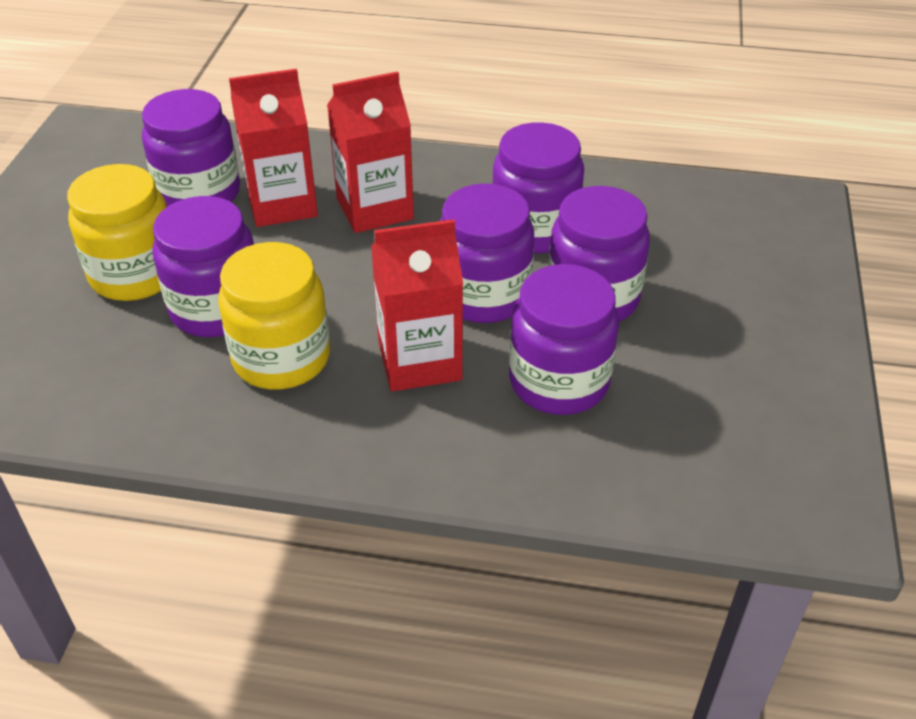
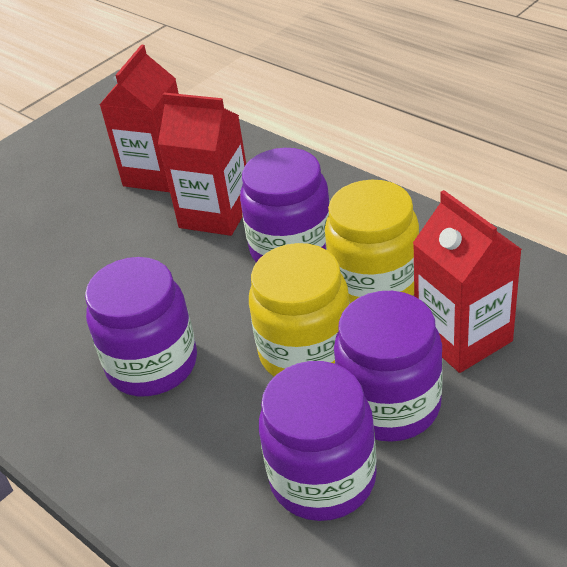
purple jar: [142,89,240,207] [153,196,254,337] [440,183,534,323] [492,122,584,254] [509,264,619,415] [548,186,650,322] = 6 -> [85,257,197,396] [240,148,330,262] [259,361,377,521] [334,291,443,442] = 4

